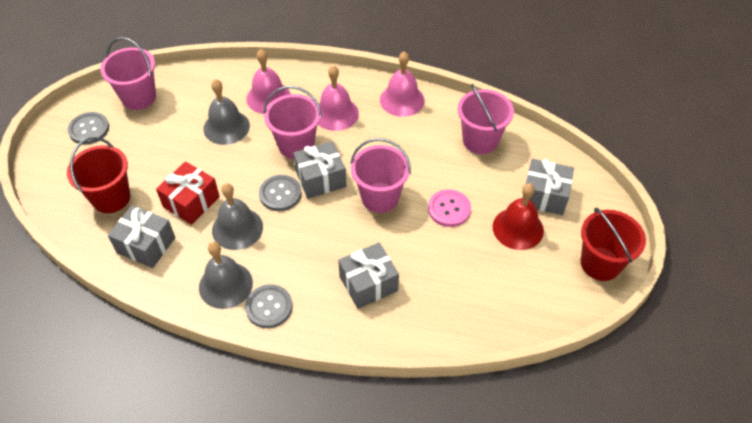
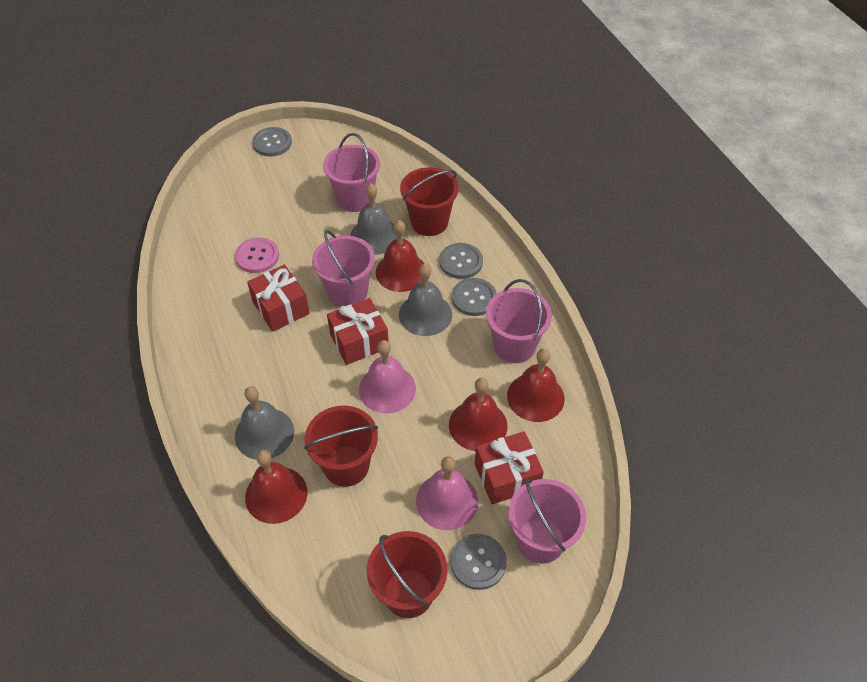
grey button: [67,112,109,145] [245,284,293,328] [259,175,302,211] = 3 -> [252,127,292,156] [439,243,483,279] [451,534,507,590] [452,278,497,316] = 4
grey gift: [108,205,175,268] [293,141,347,199] [338,242,399,309] [525,159,574,215] = 4 -> none = 0
pink bell: [246,49,291,114] [318,66,359,131] [380,52,425,117] = 3 -> [359,340,416,413] [416,456,478,530] = 2
red bell: [493,183,544,250] = 1 -> [245,450,307,524] [376,220,424,292] [449,378,507,451] [507,349,565,422] = 4
red bucket: [67,137,130,213] [581,208,646,281] = 2 -> [304,406,378,487] [367,531,447,618] [400,167,459,236] = 3
red gift: [156,161,220,225] = 1 -> [247,264,310,332] [327,298,389,365] [475,431,544,504] = 3

